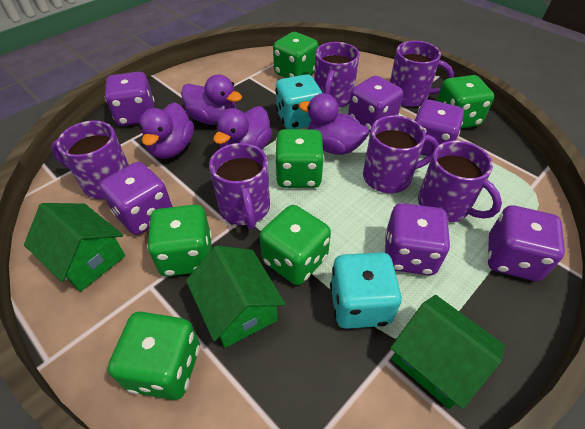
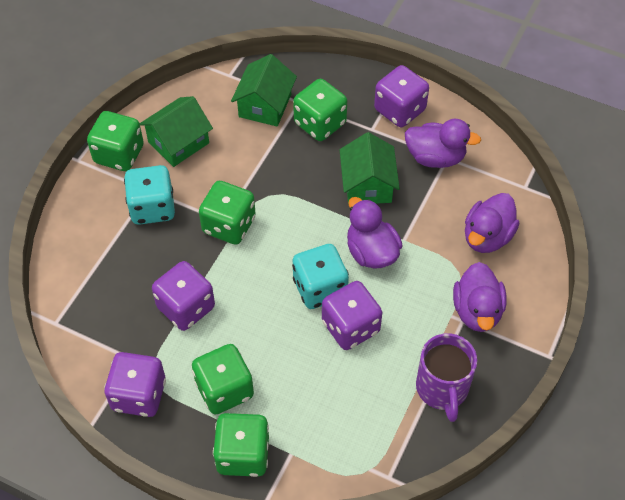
green dice: [108,312,200,400] [147,205,212,277] [260,205,331,285] [273,32,318,78] [275,129,324,188] [437,75,494,129] = 6 -> [87,111,144,171] [192,344,254,414] [199,181,256,245] [213,413,269,477] [293,79,347,141] = 5
purple dice: [99,162,173,235] [105,72,155,126] [348,76,403,132] [385,203,450,275] [414,100,464,156] [488,205,565,281] = 6 -> [104,352,166,417] [152,261,215,331] [322,281,382,350] [374,65,429,127] = 4
purple mug: [51,120,129,199] [209,143,270,229] [314,42,359,108] [363,115,439,193] [390,41,454,107] [418,140,502,222] = 6 -> [416,333,477,422] = 1

